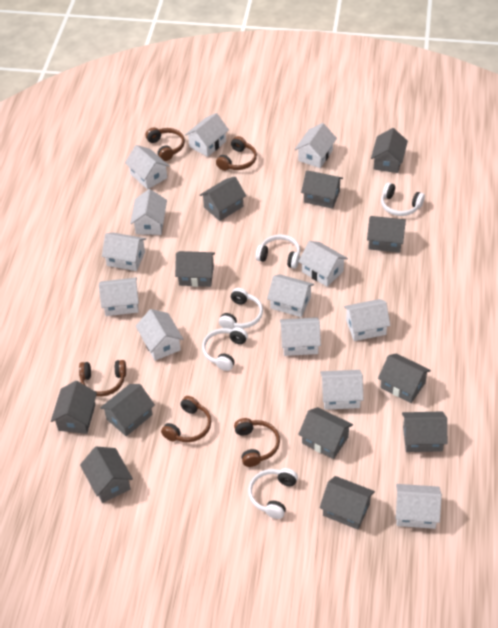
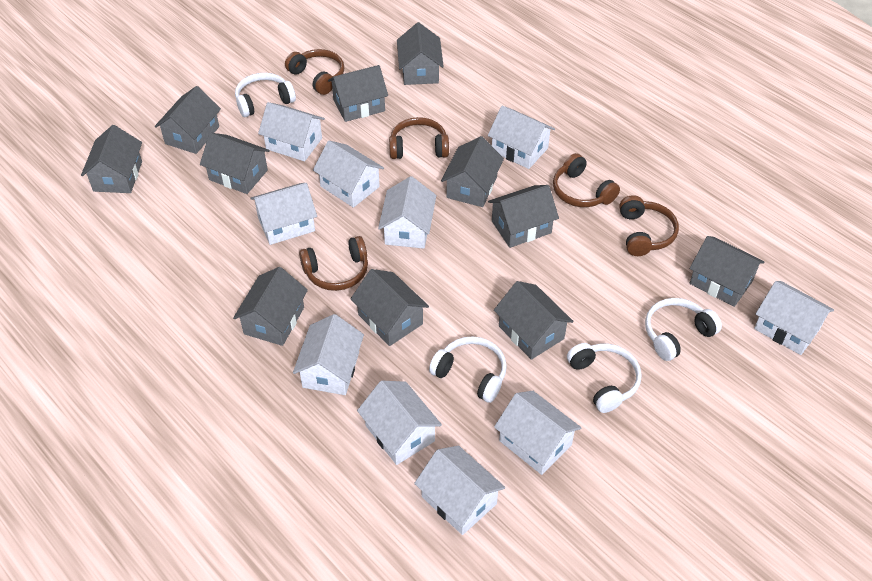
grey house: [51,381,97,434] [80,447,133,503] [100,384,155,436] [175,251,215,287] [200,177,246,221] [298,407,353,459] [301,171,343,209] [320,476,375,529] [367,216,406,253] [371,128,408,173] [378,353,431,403] [402,411,447,452] = 12 -> [81,125,142,193] [155,86,221,154] [200,133,270,194] [233,267,308,346] [328,65,388,122] [351,269,429,346] [397,22,444,85] [441,136,504,207] [488,185,559,248] [494,281,574,360] [690,236,765,307] = 11
white headphones: [202,327,248,371] [219,288,263,329] [248,468,298,519] [256,235,300,269] [381,183,425,216] = 5 -> [235,73,296,117] [429,336,507,403] [567,343,642,413] [645,298,722,361] = 4
white house: [99,278,139,316] [102,233,146,271] [125,145,169,189] [130,189,167,235] [136,309,183,361] [185,113,229,157] [267,274,314,317] [280,317,321,356] [295,123,337,168] [298,241,348,287] [320,370,363,410] [344,299,391,341] [396,484,442,529] = 13 -> [251,183,317,245] [258,102,325,161] [293,314,364,395] [313,141,384,208] [357,380,442,465] [378,176,436,249] [414,446,505,535] [488,106,555,169] [494,391,581,475] [754,281,834,355] = 10

